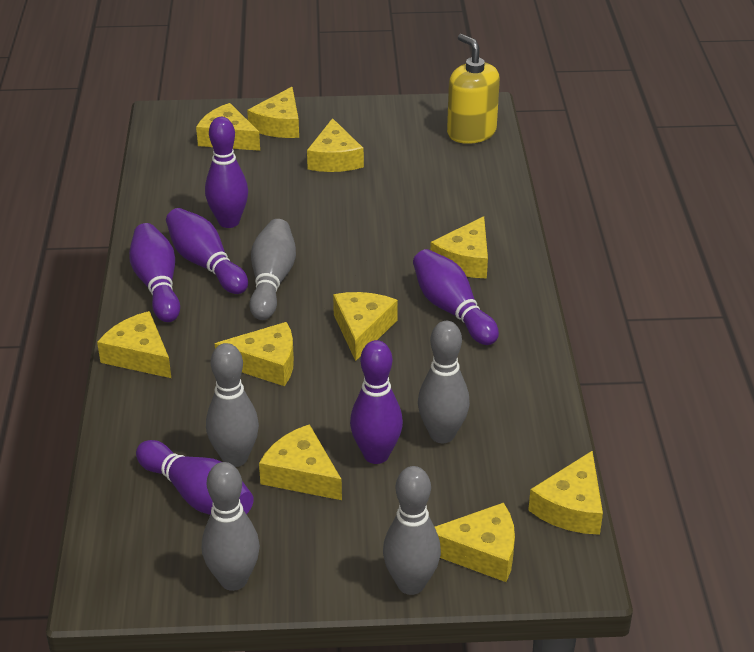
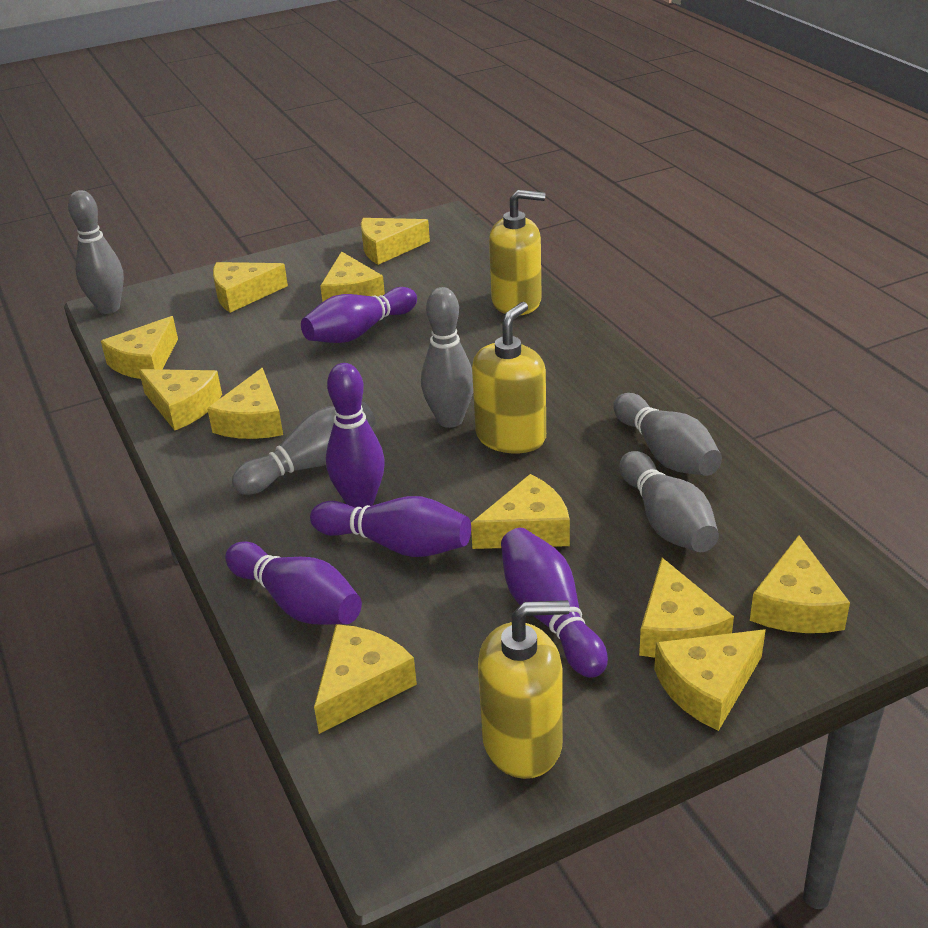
purple bowling pin: [129,223,180,322] [136,440,254,515] [166,208,248,294] [205,117,248,228] [350,340,403,464] [413,249,499,345] = 6 -> [225,541,362,625] [301,287,417,343] [310,496,471,557] [326,363,385,508] [501,528,608,678] = 5
yellow cheese: [97,311,171,378] [196,103,260,151] [215,322,294,386] [247,87,299,138] [259,424,342,500] [307,118,364,172] [333,292,398,361] [430,216,488,279] [435,503,515,582] [528,451,603,535] = 10 -> [101,316,178,379] [139,369,222,431] [207,368,283,439] [213,262,288,313] [314,624,417,734] [320,251,385,301] [361,218,430,265] [471,474,570,549] [639,558,734,658] [654,630,766,731] [750,535,850,633] = 11
yellow soap dispenser: [447,34,500,144] = 1 -> [472,302,546,453] [478,600,570,779] [489,190,545,315] = 3

